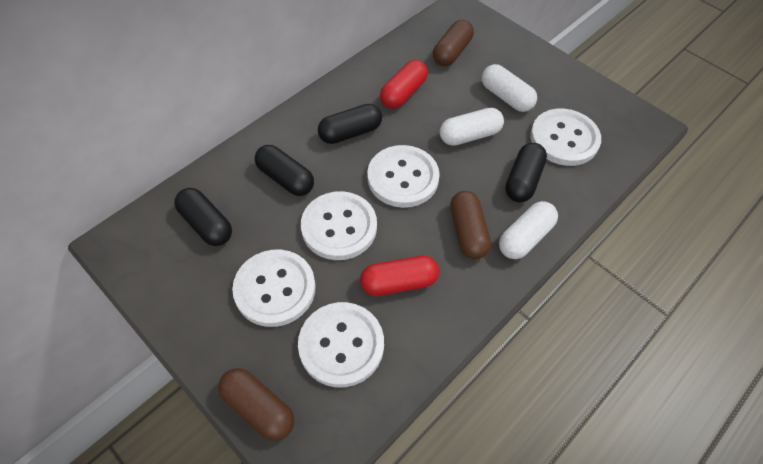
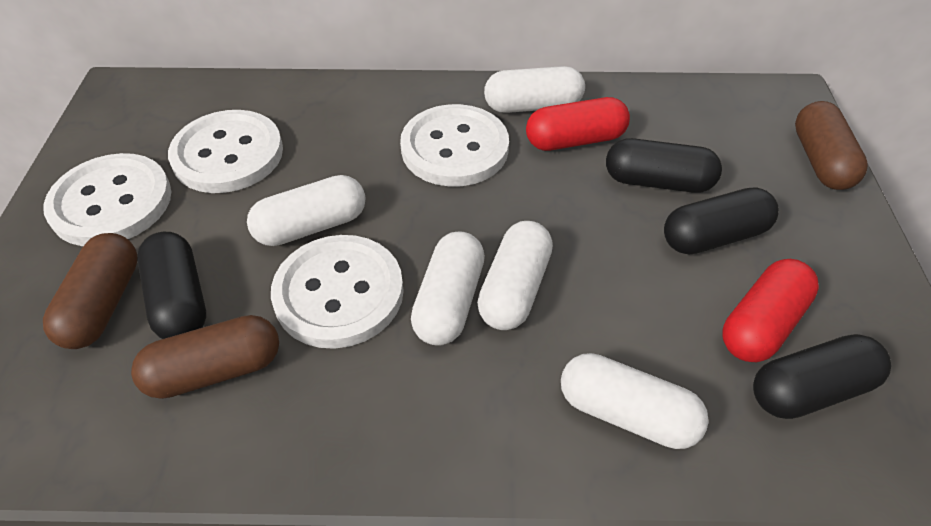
white button: [232,250,316,327] [298,302,384,387] [301,191,377,260] [367,145,440,208] [530,108,601,166] = 5 -> [43,153,171,246] [168,110,283,193] [271,235,404,349] [400,104,509,186] = 4
white capsule: [440,108,504,146] [482,64,537,112] [499,201,558,259] = 3 -> [247,175,365,246] [411,232,485,346] [477,221,553,330] [484,66,585,113] [561,353,709,449] = 5

